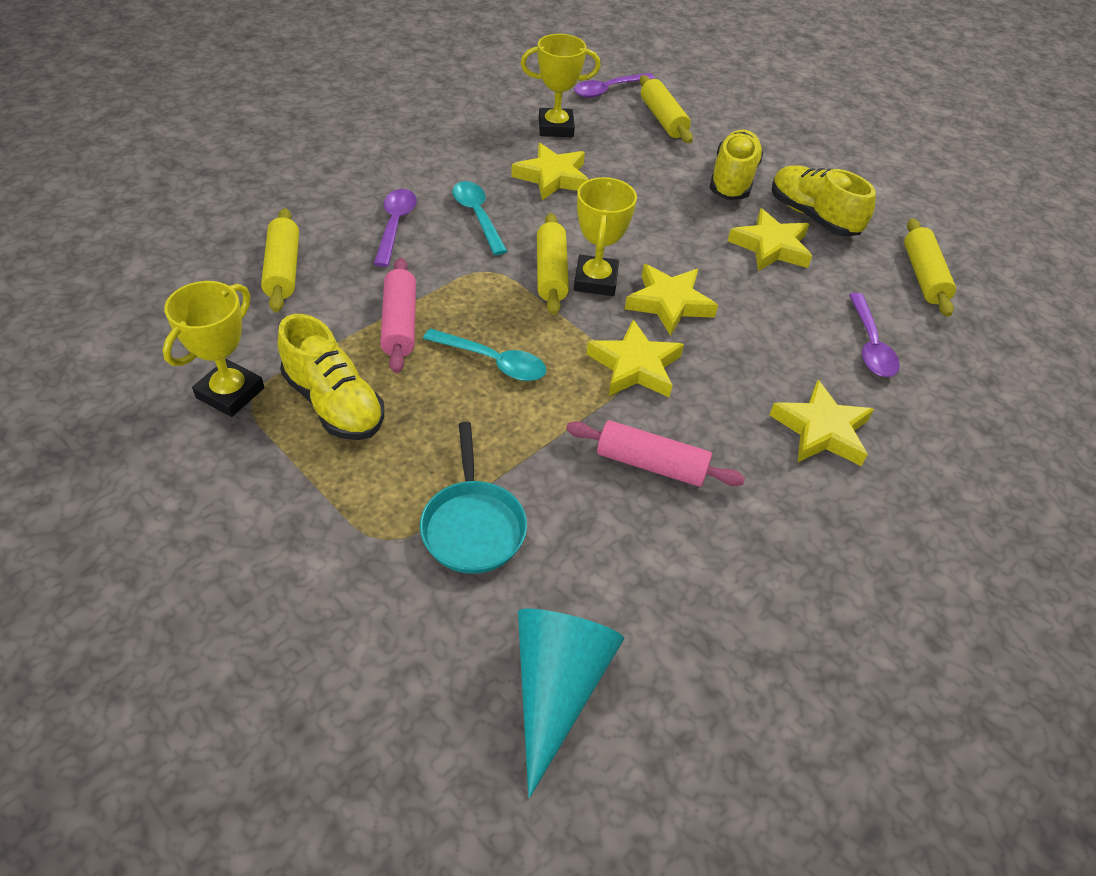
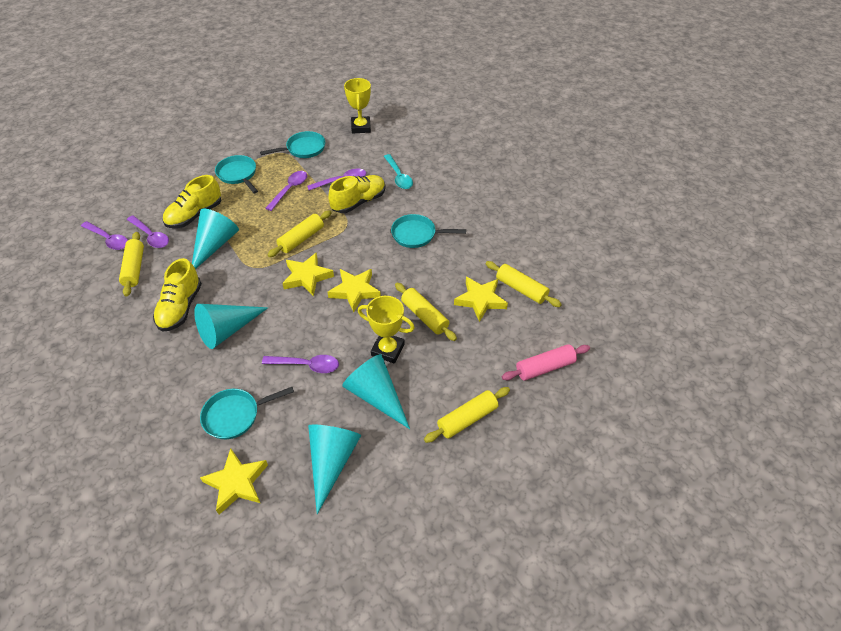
pink rolling pin: [380,258,416,373] [566,420,745,487] = 2 -> [502,344,590,381] = 1
purple spoon: [374,189,417,267] [574,73,655,98] [849,293,900,377] = 3 -> [81,221,128,250] [127,215,169,248] [262,355,339,373] [266,171,307,211] [307,169,366,191] = 5
turquoise cone: [518,609,624,798] = 1 -> [192,209,239,269] [194,304,268,349] [308,425,361,514] [342,354,410,429] = 4
turquoise pan: [420,422,527,574] = 1 -> [200,387,294,439] [215,155,258,193] [260,131,325,158] [391,214,466,248] = 4
turquoise spoon: [423,328,547,381] [452,181,508,255] = 2 -> [384,154,413,189] = 1
yellow rolling pin: [261,208,299,312] [537,213,569,315] [639,75,693,143] [904,218,956,317] = 4 -> [119,232,144,297] [268,210,332,257] [395,283,457,341] [424,387,510,443] [486,261,562,307] = 5
yellow star: [511,143,589,201] [586,319,684,397] [625,264,718,336] [728,208,812,272] [769,380,874,466] = 5 -> [200,448,268,515] [282,253,334,296] [327,269,381,313] [454,277,508,322] = 4
yellow trophy: [162,281,264,417] [521,34,601,137] [574,177,637,296] = 3 -> [344,78,371,134] [358,296,415,363] = 2

